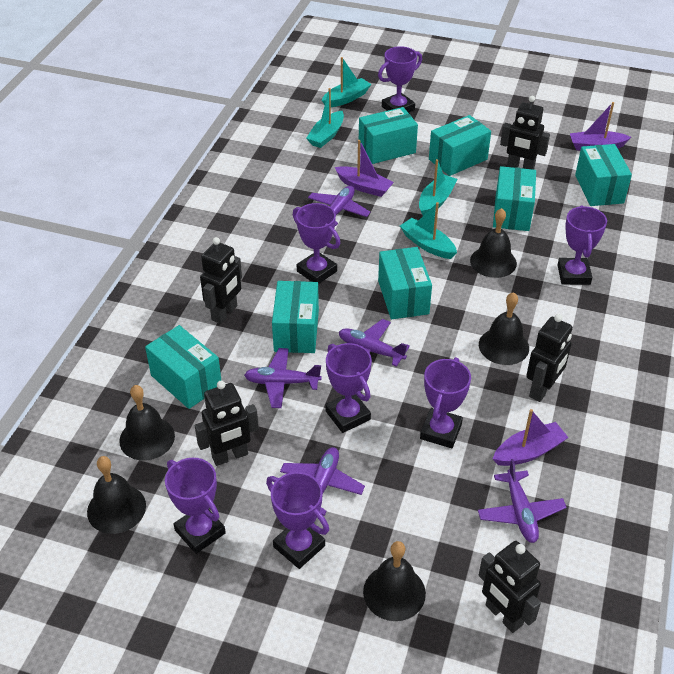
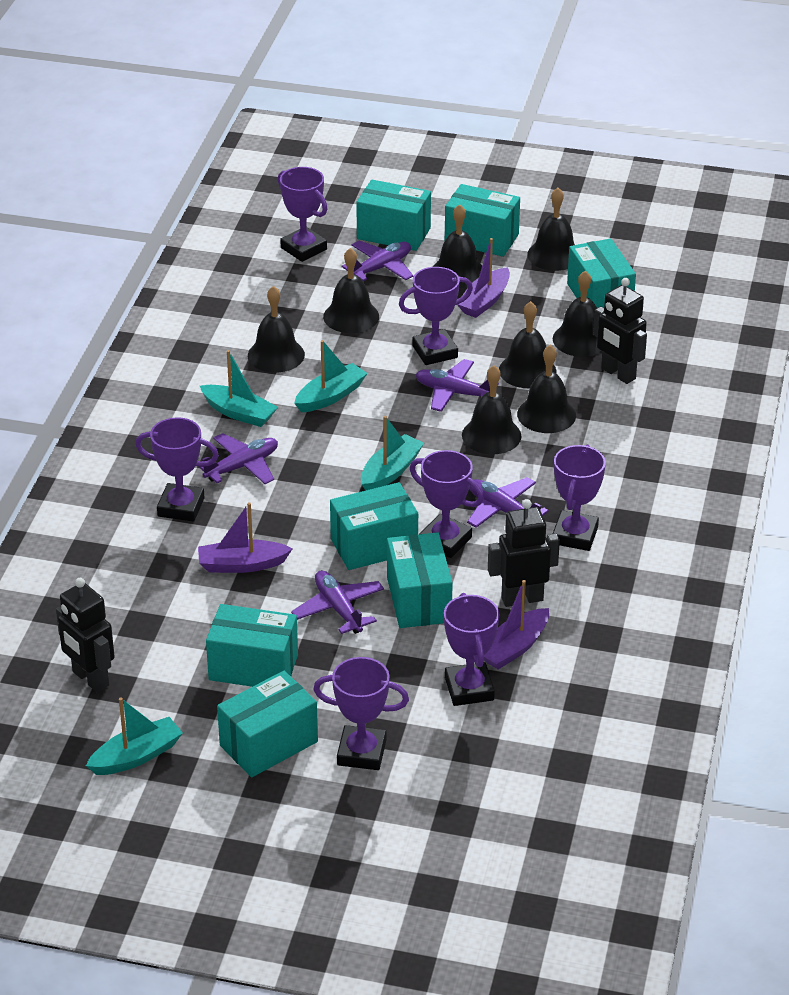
black bell: [87,456,146,534] [119,385,175,461] [363,541,426,621] [470,208,517,278] [479,292,529,365] = 5 -> [248,286,305,373] [323,248,379,333] [433,204,482,288] [462,365,522,454] [499,301,556,388] [517,345,576,433] [527,188,575,271] [552,271,603,357] = 8
black robot: [195,381,259,466] [200,237,242,324] [479,541,541,633] [500,96,550,170] [526,314,573,402] = 5 -> [56,578,115,692] [488,499,560,607] [593,278,647,384] = 3

